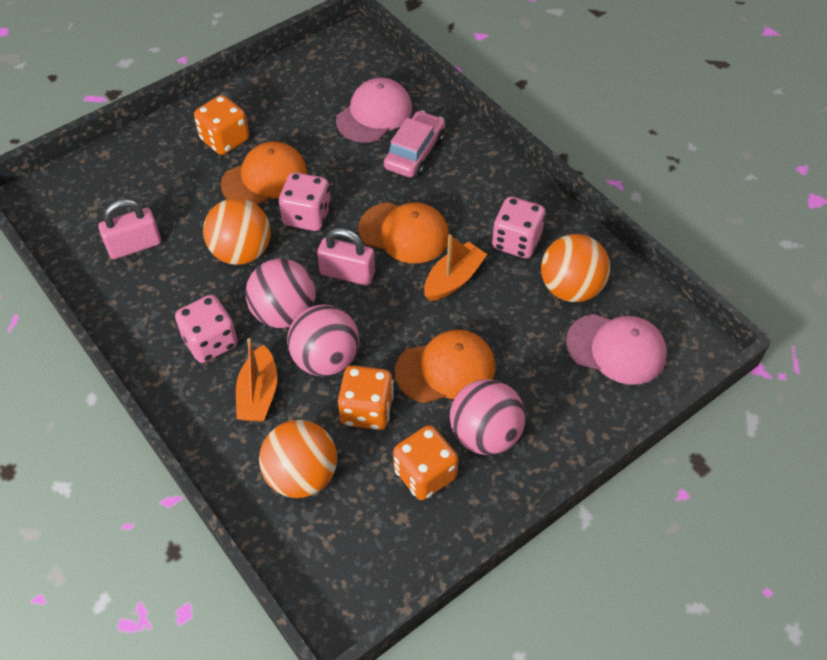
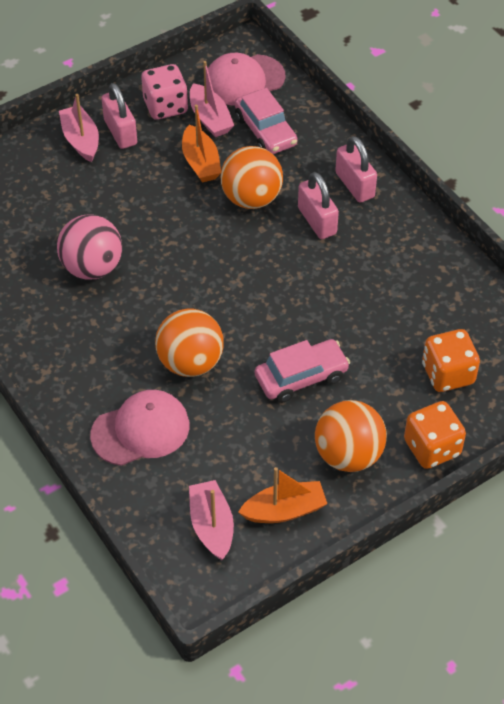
orange cap: [221,141,307,205] [359,202,449,263] [395,330,496,403] = 3 -> none = 0
orange dice: [194,95,249,155] [338,365,394,430] [393,425,459,500] = 3 -> [404,401,466,469] [422,329,480,392] = 2
pink ball: [246,259,316,328] [287,304,359,376] [450,379,526,455] = 3 -> [57,215,122,280] = 1
pink boat: none = 0 -> [59,94,99,162] [189,480,234,560] [190,61,234,137] = 3
pink car: [384,111,445,178] = 1 -> [235,88,298,154] [255,339,350,403] = 2
pink dice: [175,295,238,363] [278,172,331,231] [492,196,546,258] = 3 -> [141,64,188,120] = 1
pink padlock: [98,199,161,259] [317,228,375,285] = 2 -> [101,83,137,149] [298,172,339,239] [335,136,377,203] = 3

